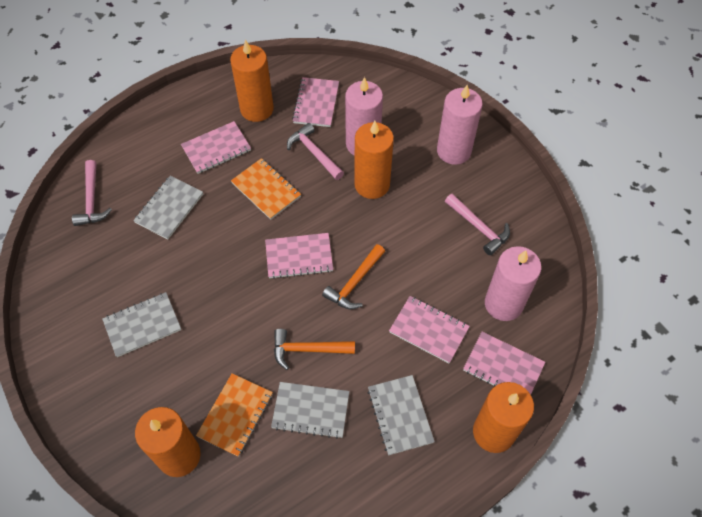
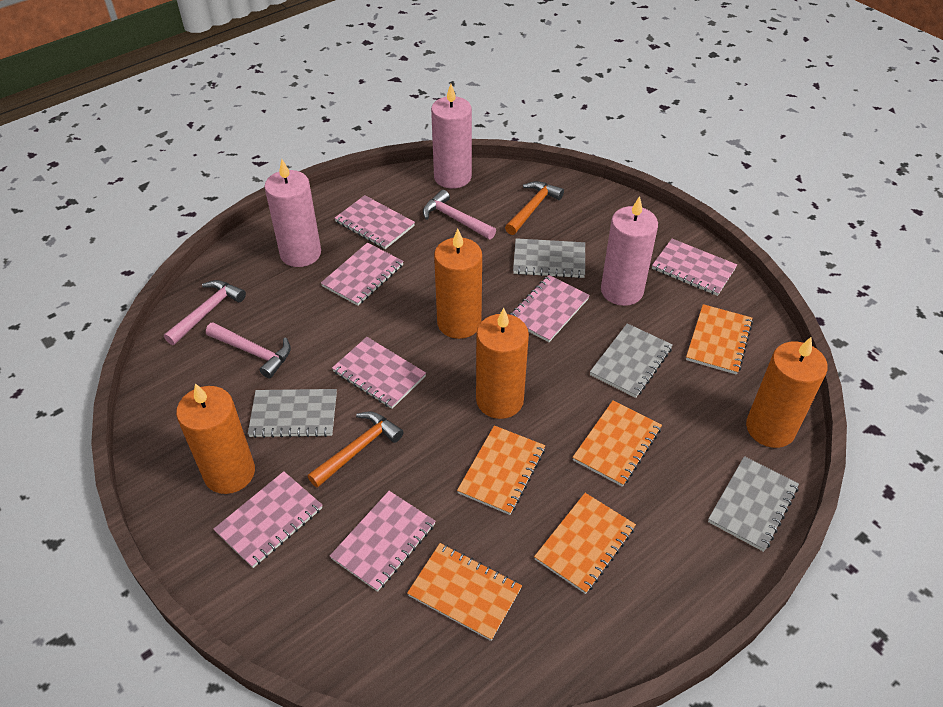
orange notebook: [196,373,273,457] [231,158,301,220] = 2 -> [407,543,522,641] [457,425,545,515] [534,493,636,594] [572,401,662,487] [686,304,753,375] = 5
pink notebook: [181,121,251,174] [265,233,333,279] [292,77,339,127] [389,296,470,363] [463,332,545,395] = 5 -> [214,471,322,568] [321,243,404,306] [330,491,436,592] [332,337,426,409] [335,195,415,249] [510,275,590,342] [652,239,737,296] = 7

